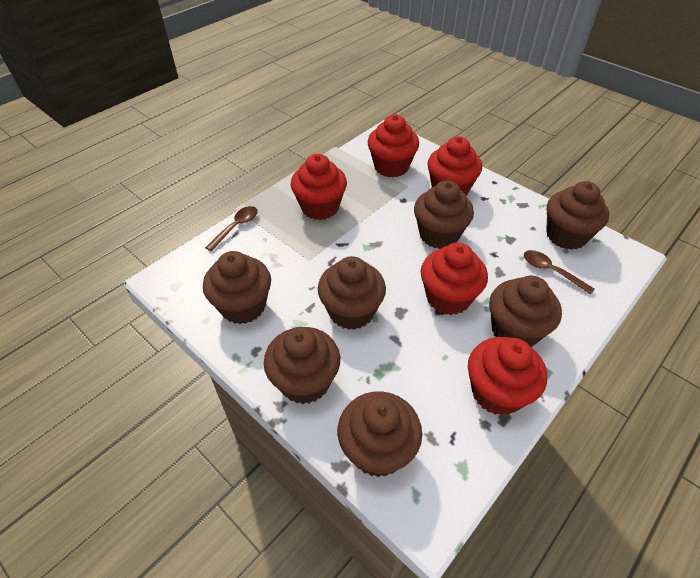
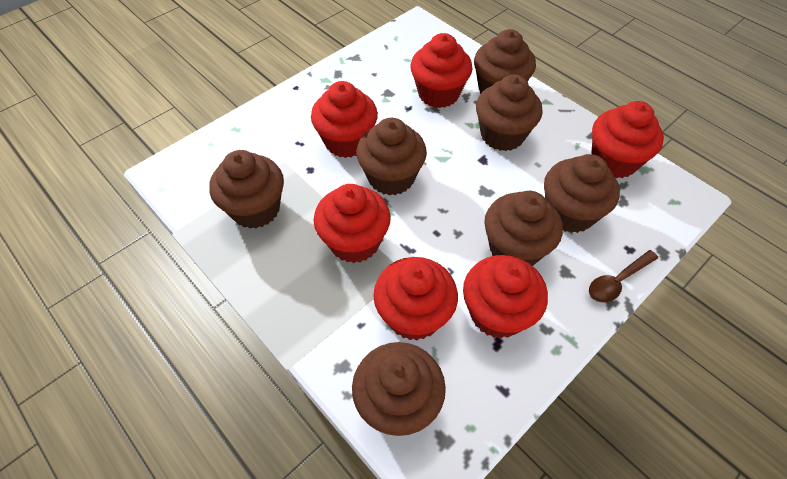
brown spoon: [205,206,258,252] [524,250,595,295] = 2 -> [589,250,658,303] = 1
red cupcake: [291,154,347,220] [368,115,419,178] [421,243,488,315] [427,136,482,196] [468,337,547,416] = 5 -> [311,81,378,158] [314,184,391,263] [373,257,458,340] [410,33,473,108] [463,255,548,338] [591,101,664,178] = 6

